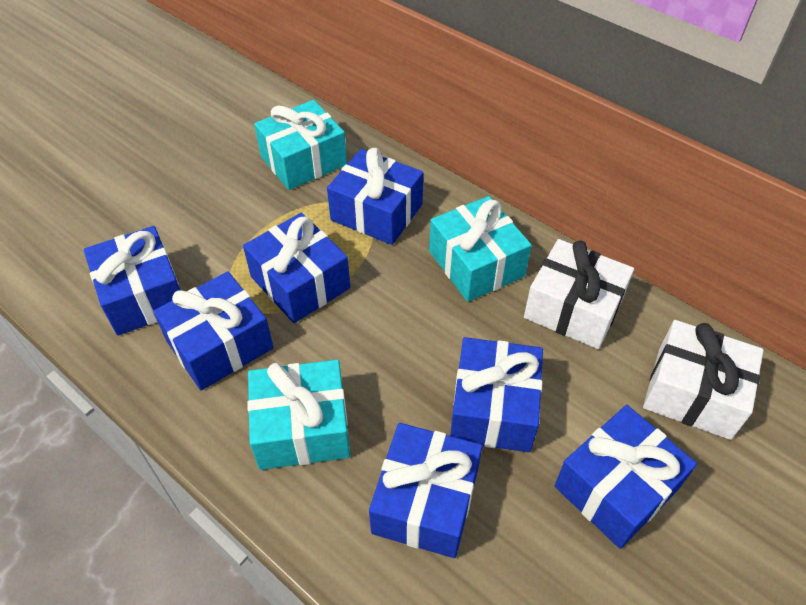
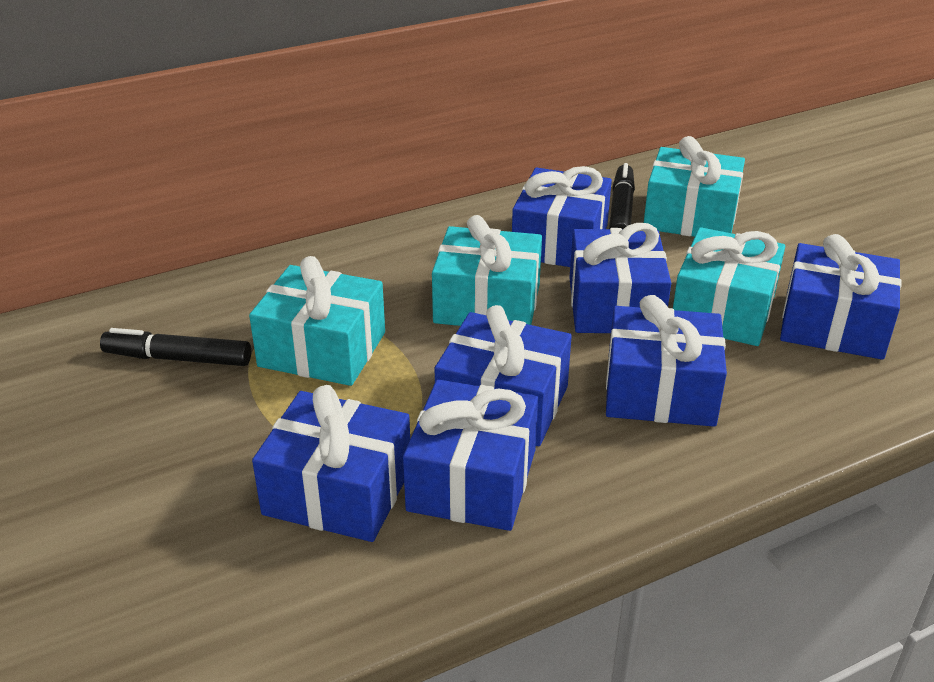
black marker: none = 0 -> [100,328,251,366] [609,163,635,229] = 2
turquoise gift: [247,360,350,470] [254,100,347,190] [429,196,532,302] = 3 -> [249,256,385,386] [432,215,542,326] [644,136,745,237] [673,227,785,346] = 4
white gift: [524,239,634,349] [643,320,763,440] = 2 -> none = 0

